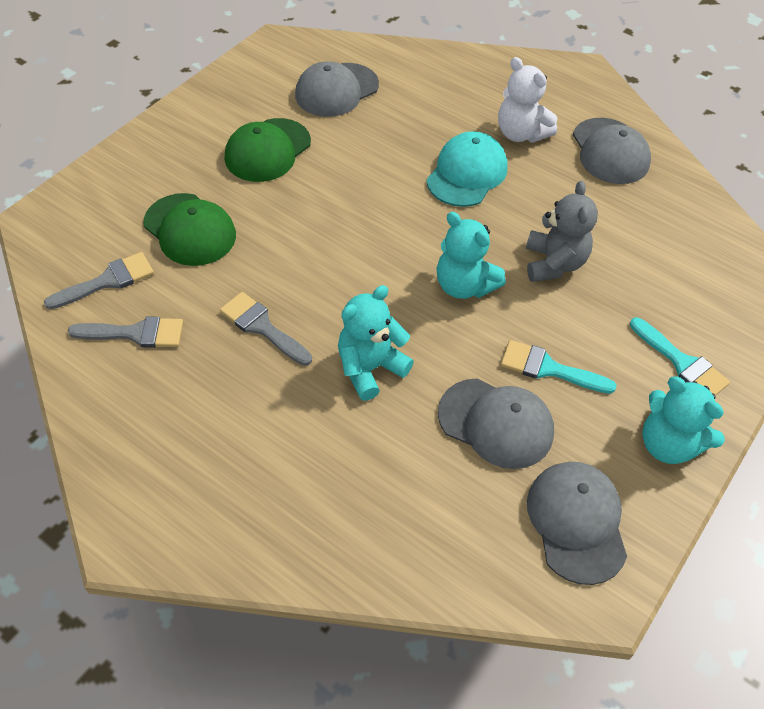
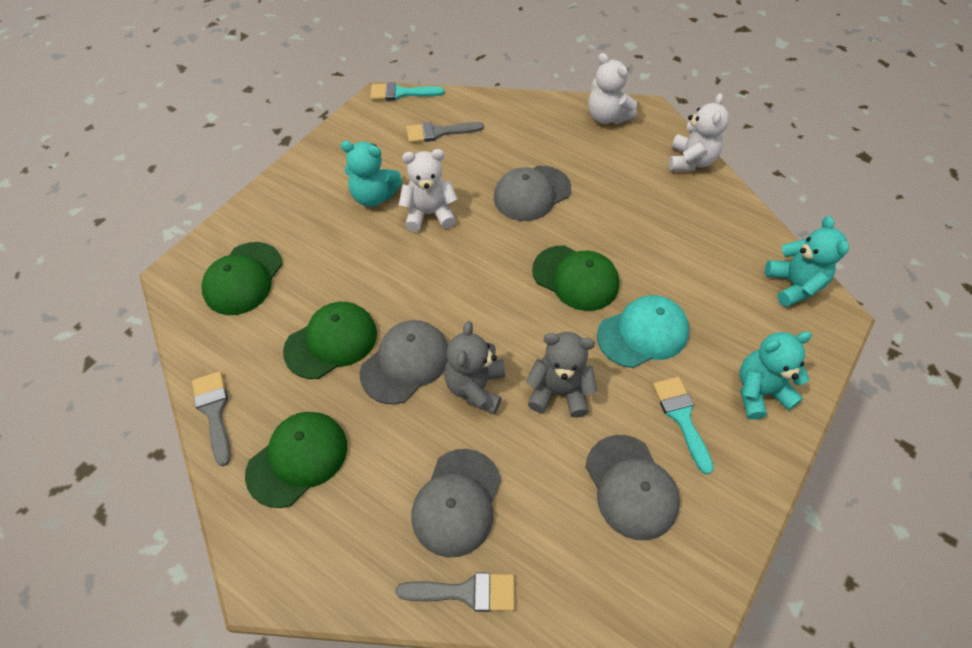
green cap: [144,193,236,266] [225,118,311,182] = 2 -> [202,242,283,315] [245,412,347,508] [283,302,377,379] [532,246,619,311] = 4
grey teddy bear: [526,181,598,282] = 1 -> [444,321,505,414] [526,332,597,418] = 2
white teddy bear: [498,57,557,143] = 1 -> [399,149,458,232] [588,53,637,124] [669,93,729,171] = 3

